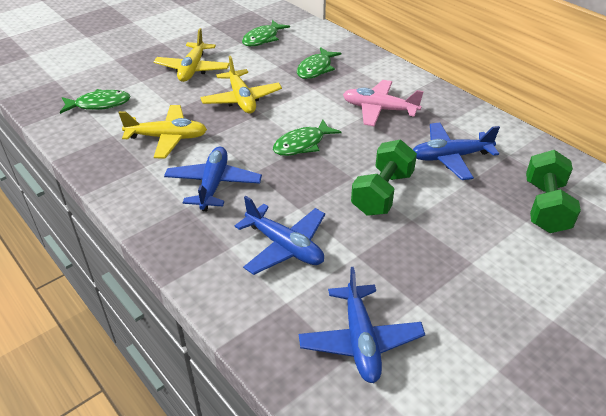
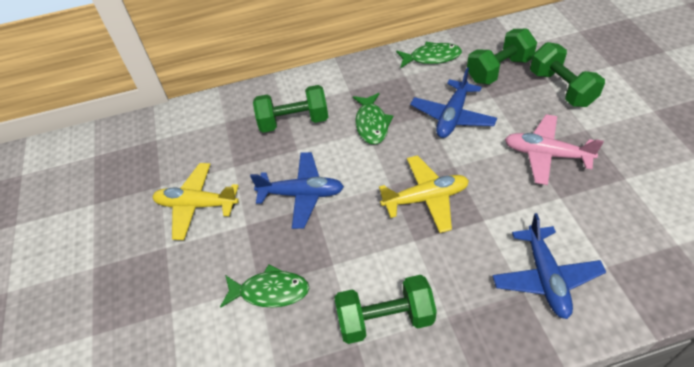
blue plane: [164,147,262,211] [235,196,325,275] [299,267,425,383] [413,123,500,180] = 4 -> [250,152,344,229] [410,67,497,138] [492,213,606,319] = 3
green dumbbell: [351,139,417,216] [526,150,581,233] = 2 -> [253,85,328,133] [334,275,437,344] [467,29,537,84] [530,42,605,107] = 4
green fish: [60,89,131,114] [242,20,290,46] [273,119,341,156] [297,47,341,79] = 4 -> [220,265,309,308] [353,93,393,144] [396,42,462,68] = 3
yellow plane: [118,105,207,158] [154,28,230,82] [200,56,282,113] = 3 -> [152,163,239,240] [379,155,469,233] = 2

